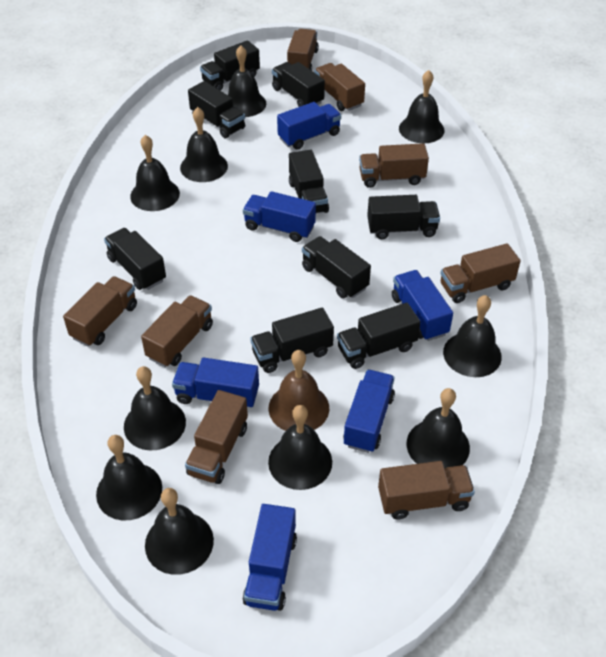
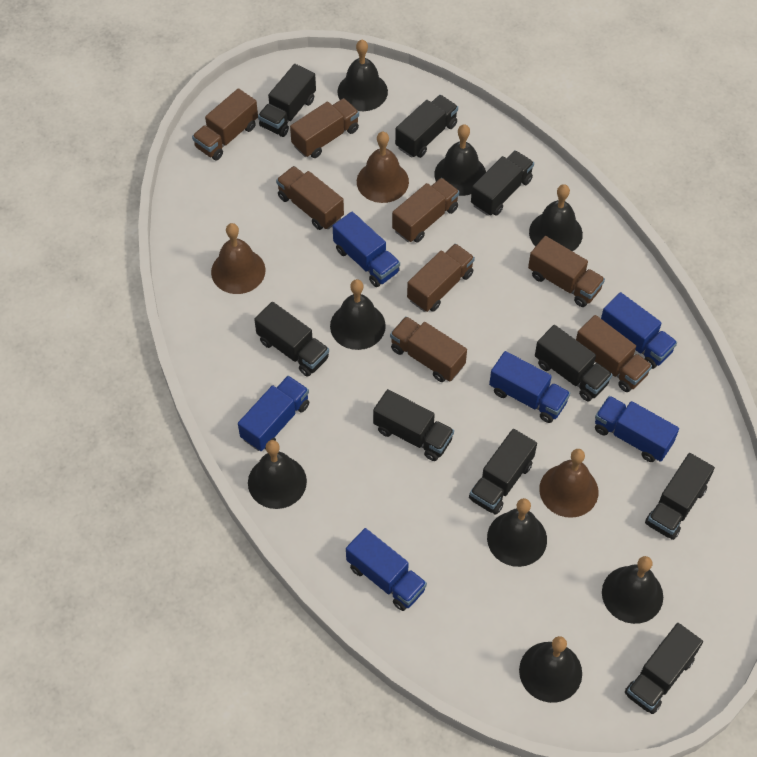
black bell: [96,435,162,520] [124,366,186,450] [130,135,180,211] [145,488,214,575] [180,107,228,182] [228,45,266,117] [268,405,332,490] [399,70,444,143] [407,388,470,468] [443,295,502,377] = 10 -> [248,440,307,509] [330,279,386,350] [337,40,388,111] [434,125,486,196] [487,498,547,567] [519,636,582,703] [529,184,583,251] [602,556,663,624] = 8
brown bell: [269,350,329,431] = 1 -> [211,223,265,294] [357,132,409,203] [539,449,598,518] = 3

